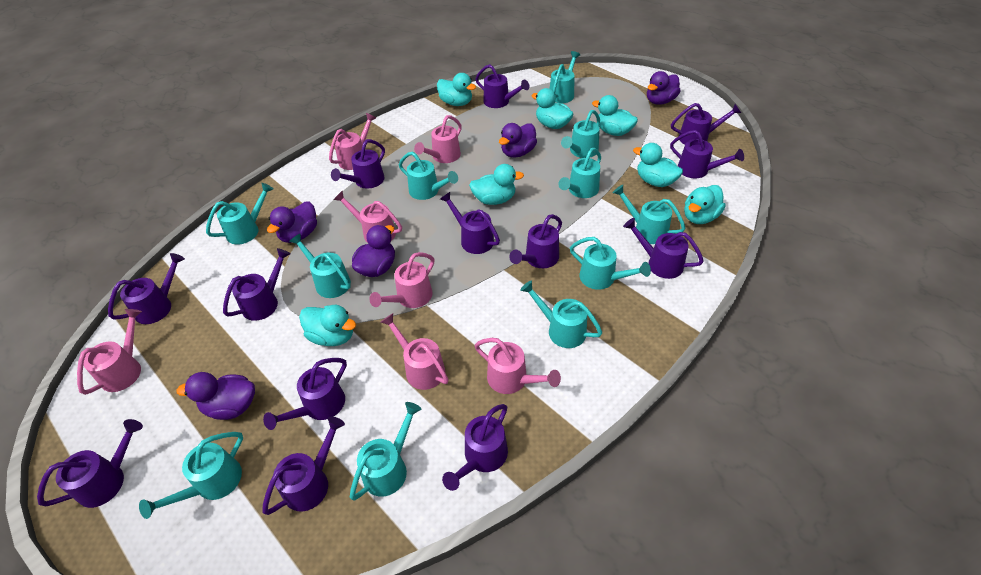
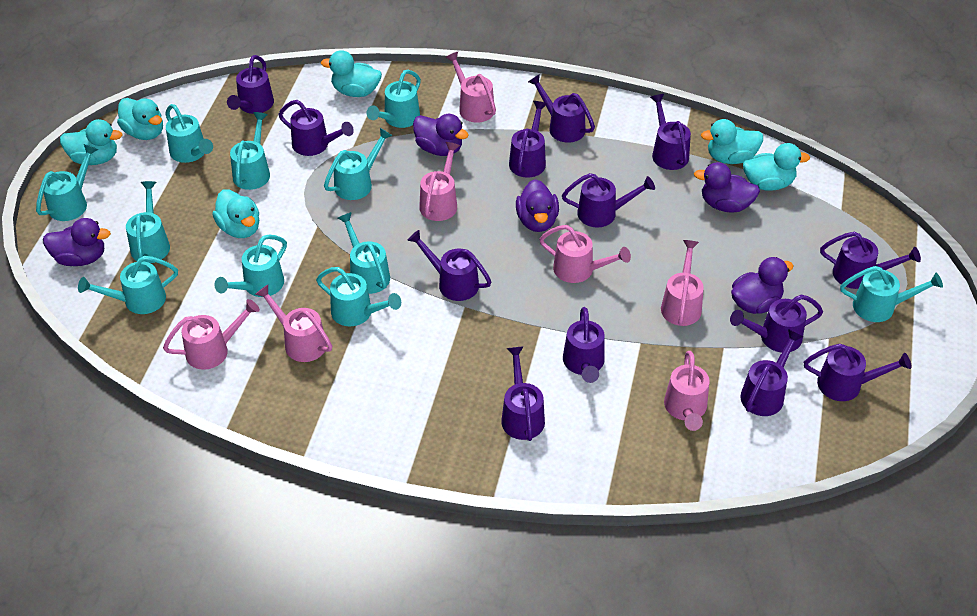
turquoise duck: [299,305,356,346] [437,73,476,106] [469,164,524,205] [532,88,574,129] [592,95,638,136] [633,143,683,187] [684,185,726,224] = 7 -> [60,119,122,165] [117,98,163,140] [212,189,259,238] [321,50,382,97] [701,119,763,164] [743,143,810,191] = 6

